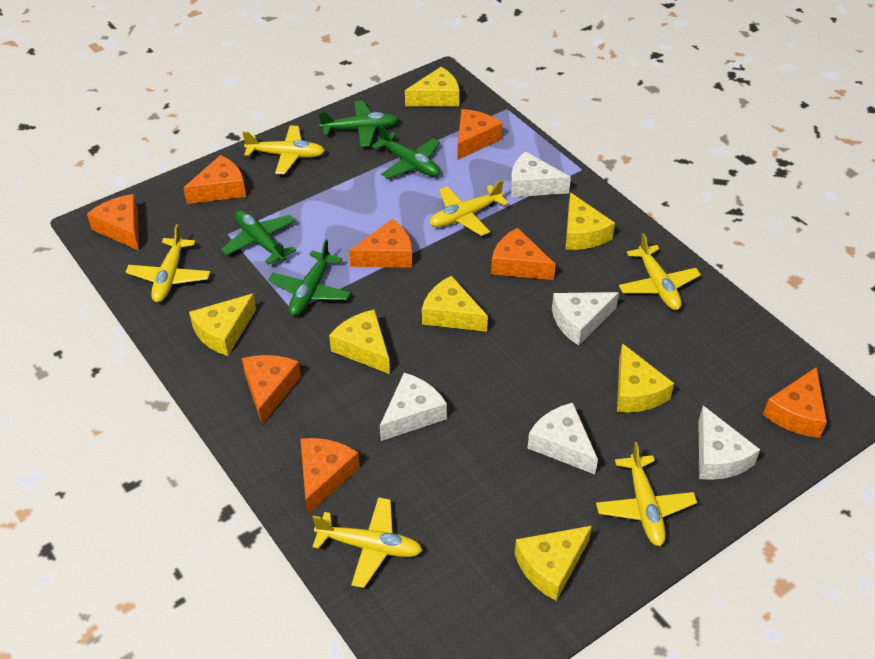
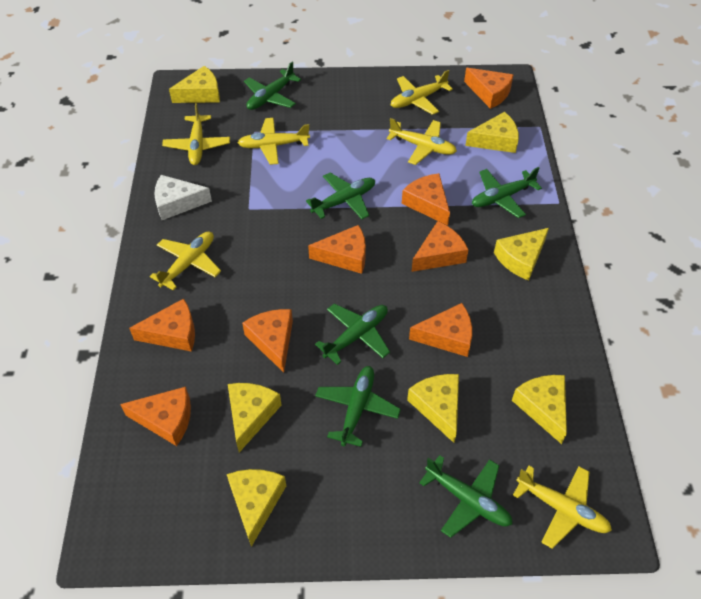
green plane: [221,210,296,265] [268,239,351,316] [318,100,399,147] [371,125,440,179] = 4 -> [244,62,301,110] [306,173,375,219] [315,304,390,365] [315,366,401,447] [419,455,513,538] [472,167,542,218] = 6
white cheese: [380,373,447,441] [511,151,571,197] [528,403,598,474] [552,292,619,345] [698,406,760,480] = 5 -> [154,175,212,220] = 1

